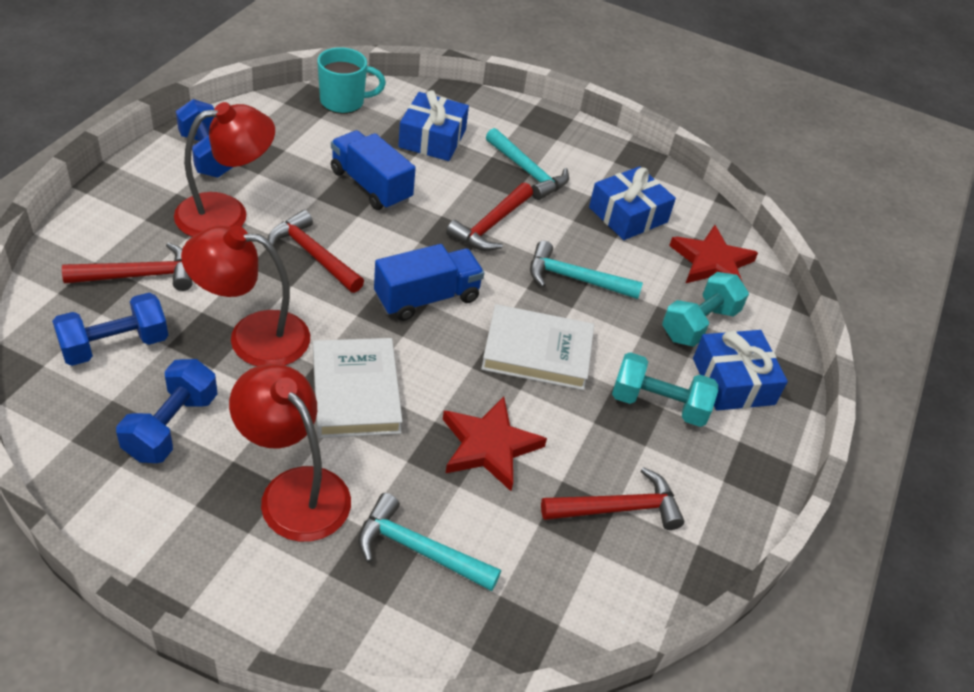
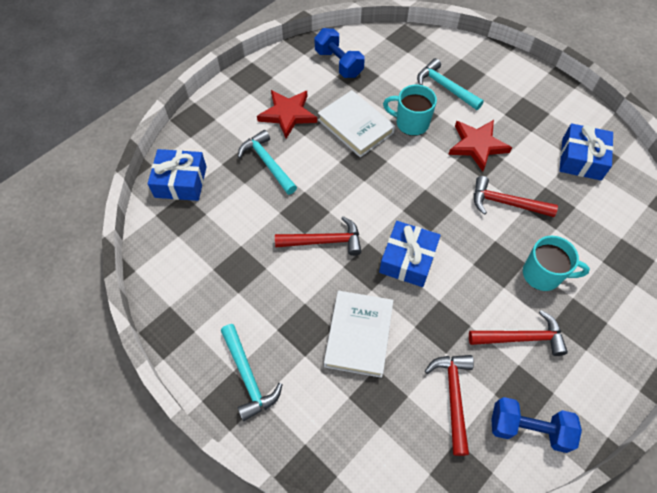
blue dumbbell: [52,293,168,366] [116,359,217,463] [176,99,233,178] = 3 -> [314,28,365,78] [491,397,582,453] = 2
blue truck: [331,130,416,210] [374,244,484,321] = 2 -> none = 0
red lamp: [174,102,275,237] [181,226,310,366] [229,364,351,542] = 3 -> none = 0
turquoise dumbbell: [612,352,718,427] [662,272,749,347] = 2 -> none = 0
turquoise mug: [317,47,386,114] = 1 -> [383,85,437,136] [523,236,590,291] = 2

